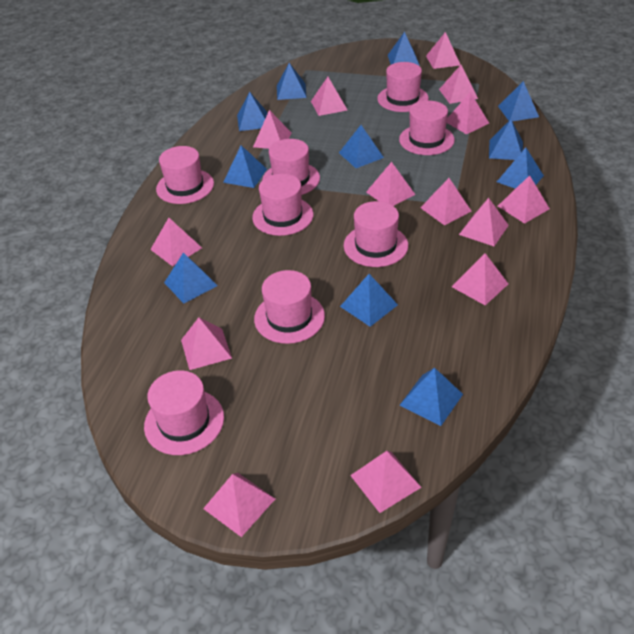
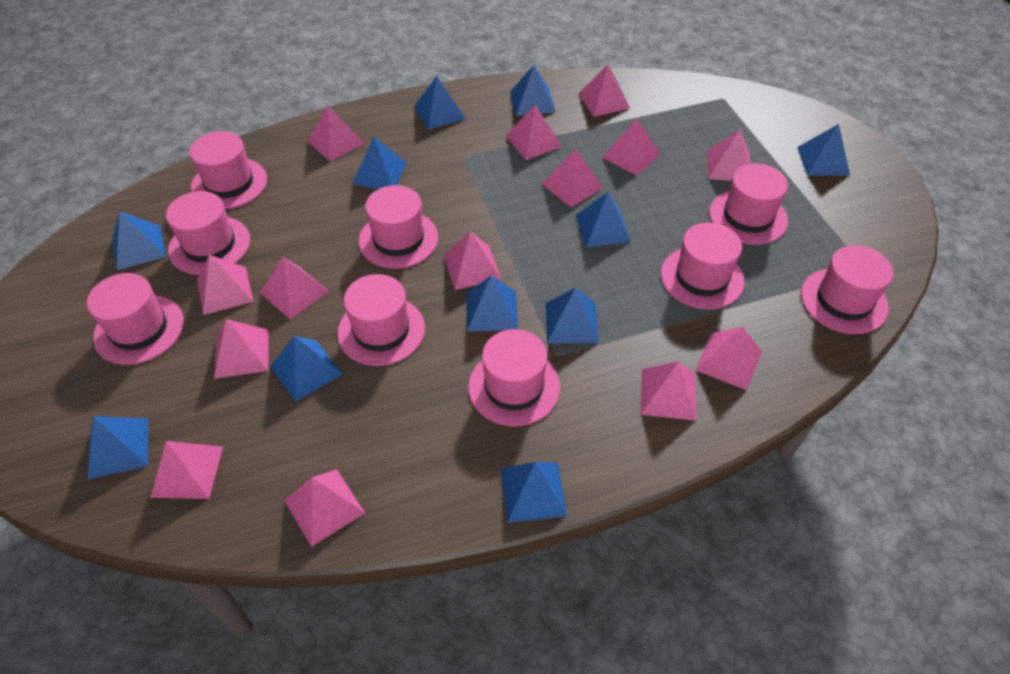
pink hat: [144,370,224,455] [156,146,214,204] [252,174,313,236] [254,270,325,344] [262,139,320,195] [344,201,408,267] [377,62,429,112] [399,101,455,155] = 8 -> [87,273,184,365] [166,191,250,275] [190,131,267,209] [337,274,425,366] [359,185,438,269] [468,329,560,427] [661,222,745,309] [709,164,788,245] [801,245,893,334] = 9

